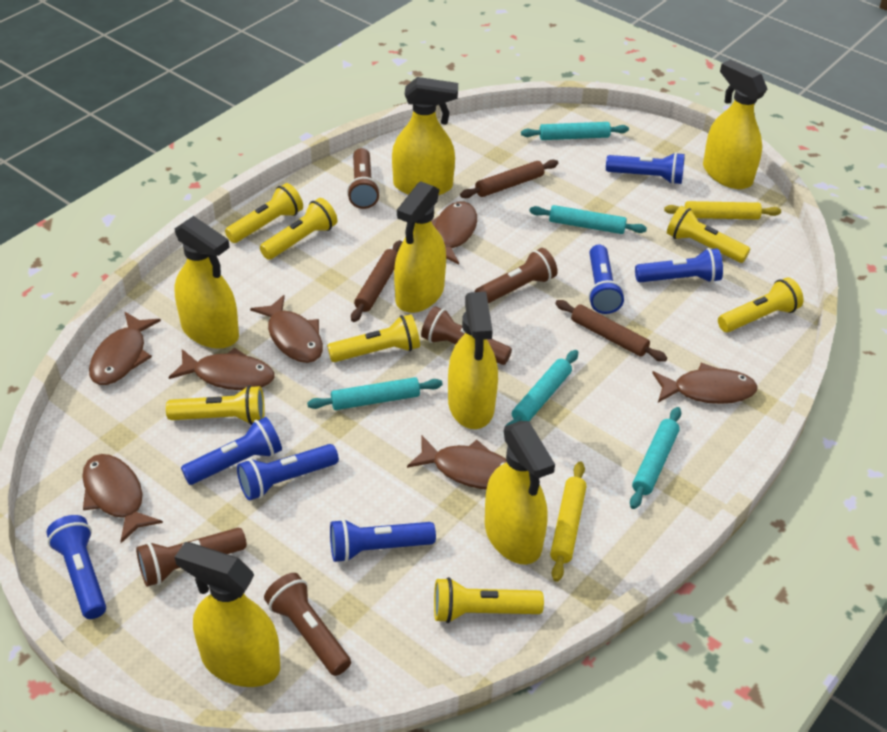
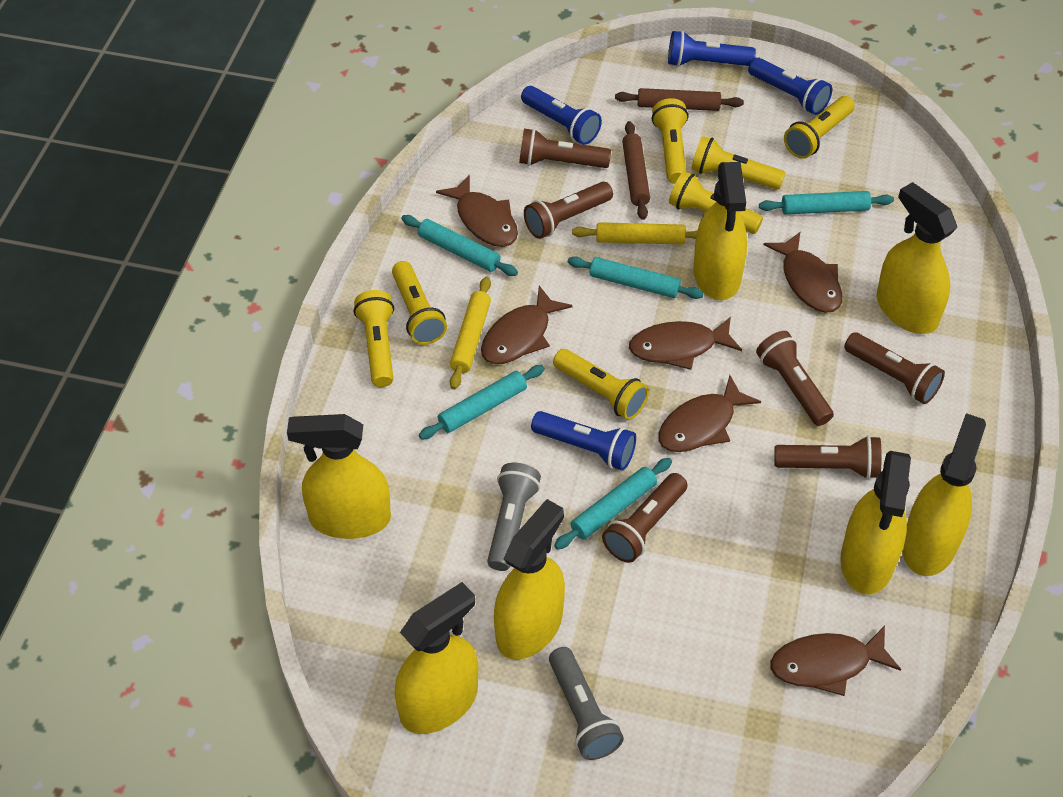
blue flashlight: [46,515,106,619] [181,417,282,485] [237,444,339,500] [330,519,436,563] [588,245,624,314] [606,152,685,185] [635,248,723,283] = 7 -> [521,86,602,145] [531,411,636,471] [668,31,756,67] [748,58,832,115] = 4
brown fish: [82,454,163,543] [89,312,161,385] [168,348,274,390] [250,295,323,363] [407,436,507,489] [431,202,477,264] [652,363,758,404] = 7 -> [436,174,518,247] [481,286,573,364] [629,317,742,370] [658,375,761,452] [763,232,842,313] [771,626,901,696] = 6
brown flashlight: [136,528,247,587] [264,573,351,676] [347,148,380,209] [421,306,512,365] [475,248,558,304] = 5 -> [519,128,611,168] [524,182,613,239] [602,473,687,563] [756,331,834,426] [774,436,882,479] [844,332,945,404] = 6
brown rolling pin: [351,240,402,322] [460,160,558,198] [555,300,667,362] = 3 -> [615,88,744,111] [622,121,650,220] = 2
grey flashlight: none = 0 -> [487,463,541,571] [549,647,624,760] = 2

